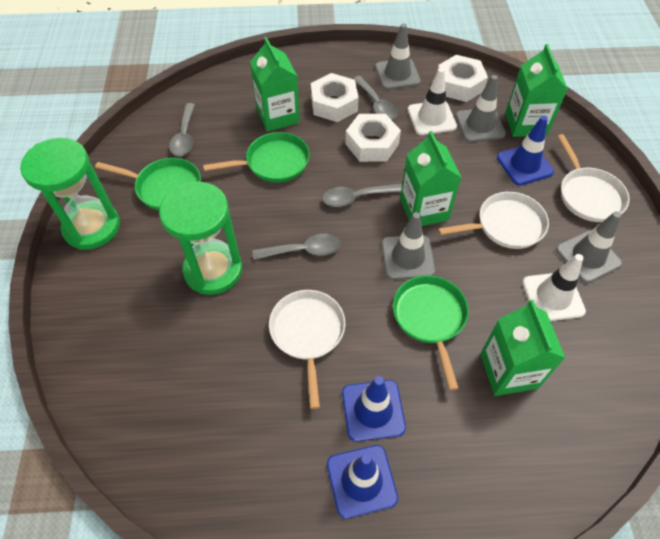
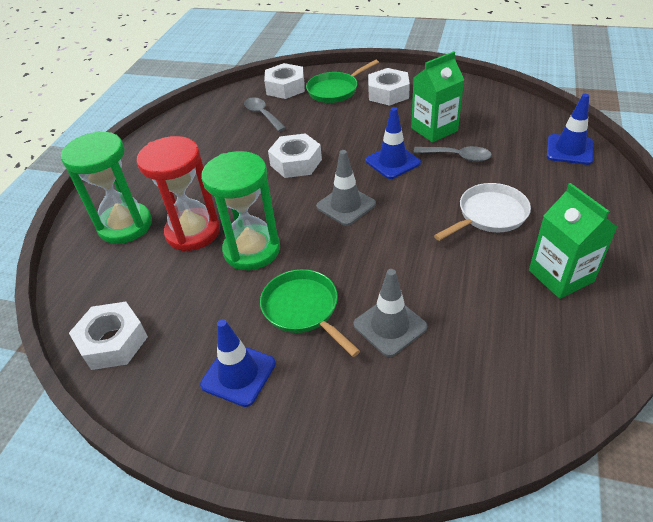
green carton: [250,37,300,132] [400,131,462,226] [480,300,565,396] [505,44,568,137] = 4 -> [411,51,464,143] [529,183,617,299] = 2
green pan: [95,158,201,210] [203,132,310,183] [393,275,469,391] = 3 -> [260,269,360,357] [306,60,379,103] = 2
grey spoon: [169,103,195,156] [253,234,341,260] [322,184,402,207] [353,76,398,120] = 4 -> [244,97,286,132] [413,146,492,162] = 2
grey traffic cone: [375,24,421,90] [382,212,436,280] [456,75,506,142] [556,211,622,283] = 4 -> [316,150,376,226] [353,269,427,357] = 2
red hourglass: none = 0 -> [137,136,220,251] = 1
white nut: [311,73,359,122] [345,114,401,162] [437,55,488,102] = 3 -> [69,302,148,370] [264,63,305,99] [268,133,322,178] [368,68,410,106] = 4
white pan: [269,290,345,409] [438,192,549,249] [557,134,630,222] = 3 -> [434,183,531,241] = 1
white traffic cone: [408,68,457,135] [522,254,586,321] = 2 -> none = 0

